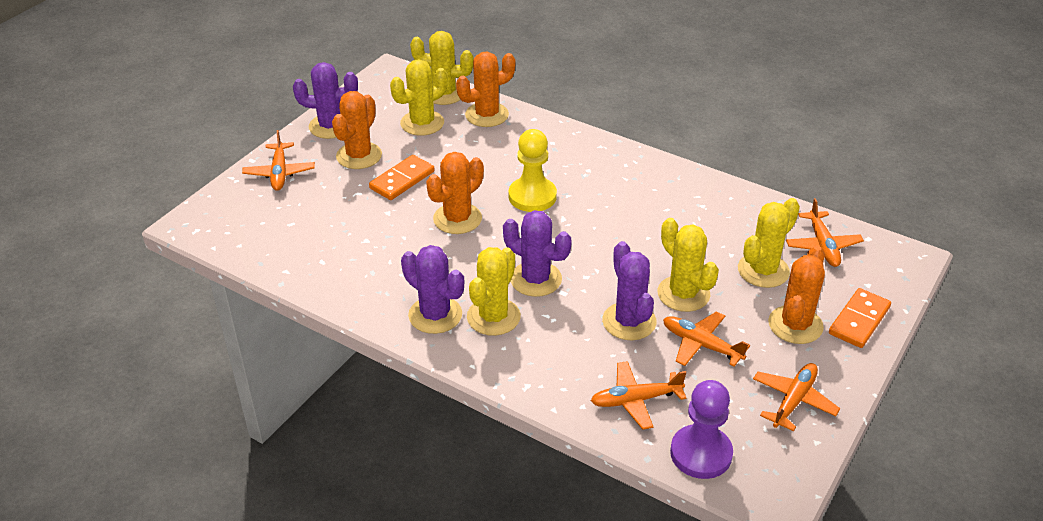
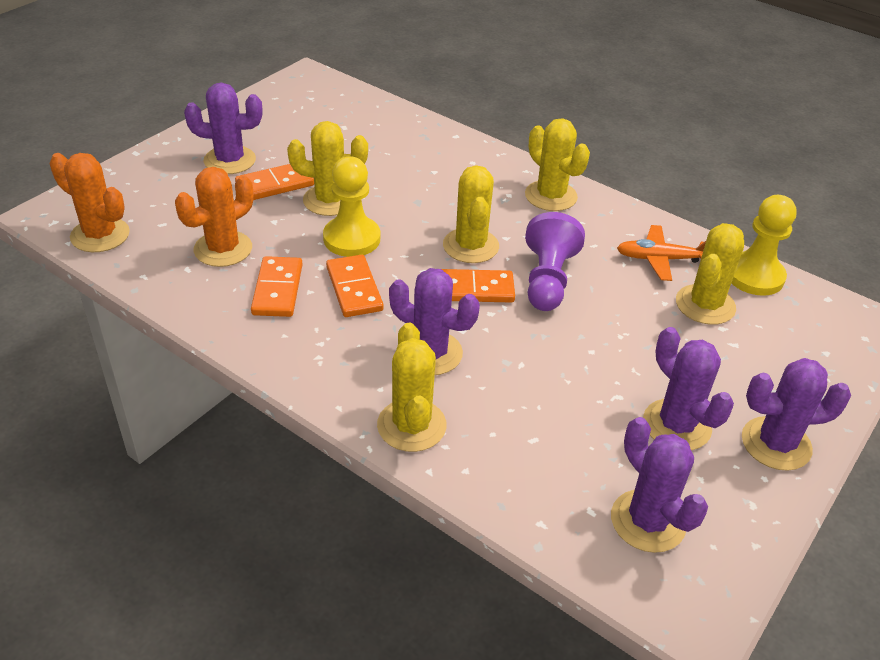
orange cactus: [332,91,382,169] [426,152,484,234] [456,52,515,127] [768,246,825,344] = 4 -> [49,153,130,252] [175,167,254,267] = 2
orange domino: [369,155,435,200] [829,288,891,348] = 2 -> [235,164,314,200] [251,256,303,317] [326,255,384,317] [442,269,515,303] = 4
orange plane: [242,130,315,191] [591,361,687,430] [663,311,750,367] [753,363,840,431] [786,198,864,267] = 5 -> [617,225,706,281] = 1
purple cactus: [293,62,358,139] [401,245,464,334] [503,210,572,297] [602,241,656,340] = 4 -> [184,82,262,174] [389,268,480,375] [611,417,708,553] [643,327,734,450] [742,358,851,471] = 5
yellow pawn: [509,129,557,212] = 1 -> [323,156,380,257] [731,195,797,296] = 2

